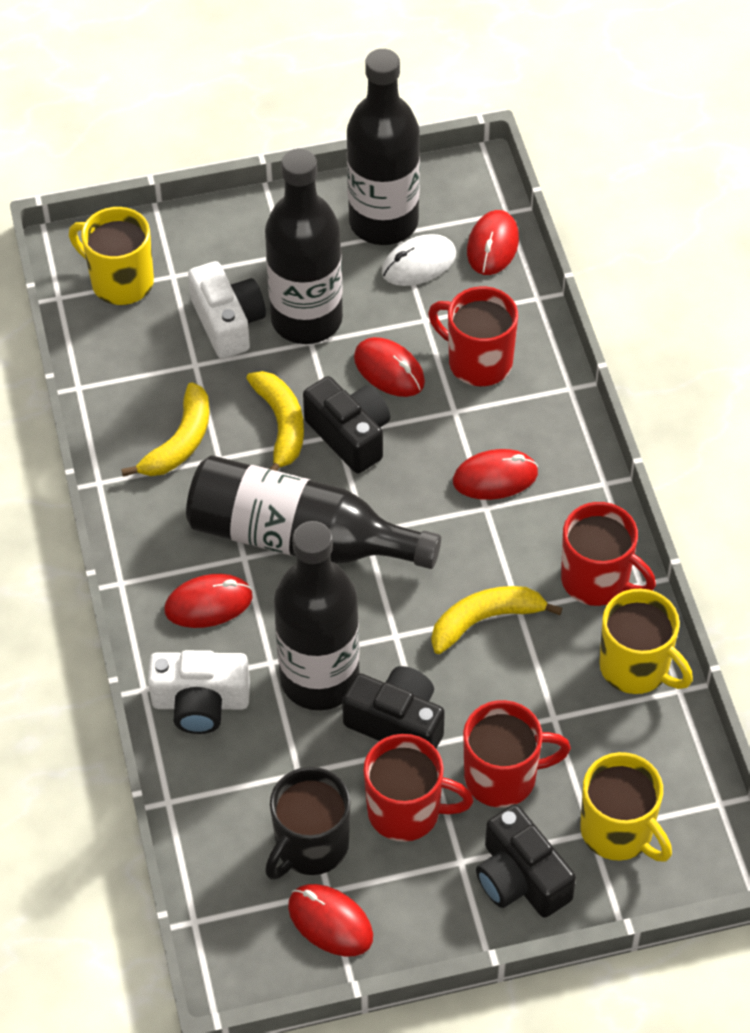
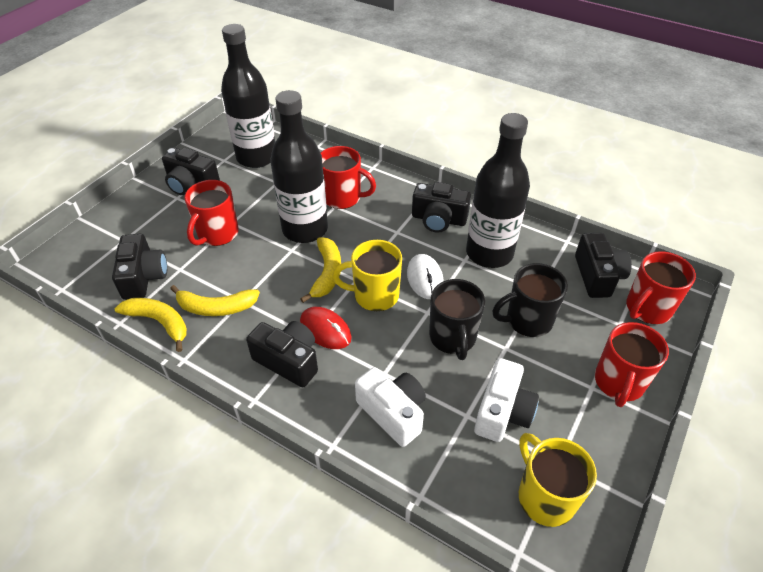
black bottle: [186,455,441,569] [265,149,343,344] [274,521,360,710] [347,49,420,245] = 4 -> [221,24,275,168] [270,90,328,243] [466,113,530,268] = 3
black camera: [303,376,390,474] [342,666,445,749] [476,804,576,918] = 3 -> [112,234,167,300] [162,148,220,195] [246,321,318,388] [412,182,471,233] [575,233,632,298] = 5
black mug: [265,767,350,880] = 1 -> [429,279,485,360] [493,263,568,337] = 2
red mouse: [165,574,253,628] [288,884,373,956] [354,337,425,397] [453,449,538,500] [467,210,519,275] = 5 -> [300,307,352,349] = 1
yellow mug: [69,207,154,305] [580,752,672,861] [599,589,693,694] = 3 -> [332,240,402,311] [519,433,597,527] = 2

